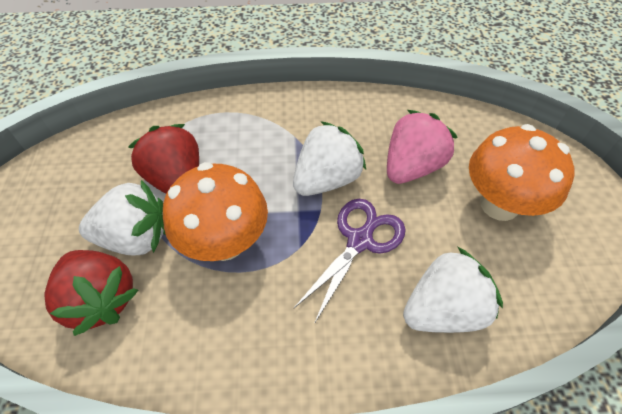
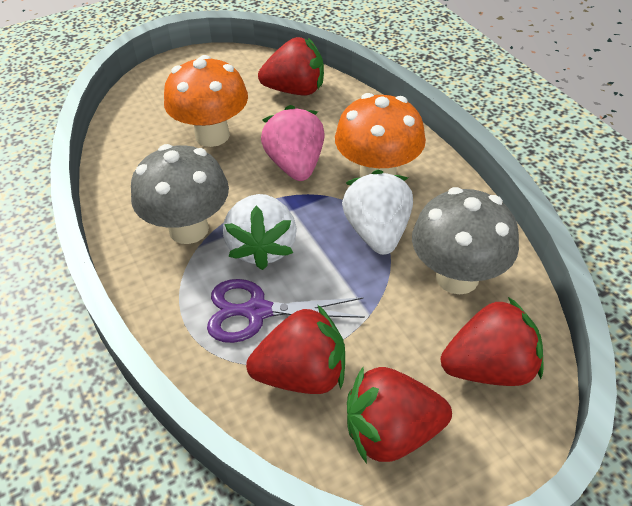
grey mushroom: none = 0 -> [131,144,229,244] [412,187,519,294] = 2
red strawberry: [45,250,138,336] [128,124,199,194] = 2 -> [246,305,345,394] [258,37,324,95] [347,367,452,464] [441,297,544,386] = 4
white strawberry: [79,180,166,255] [293,121,366,196] [403,247,503,333] = 3 -> [223,194,296,270] [342,170,413,255] = 2

